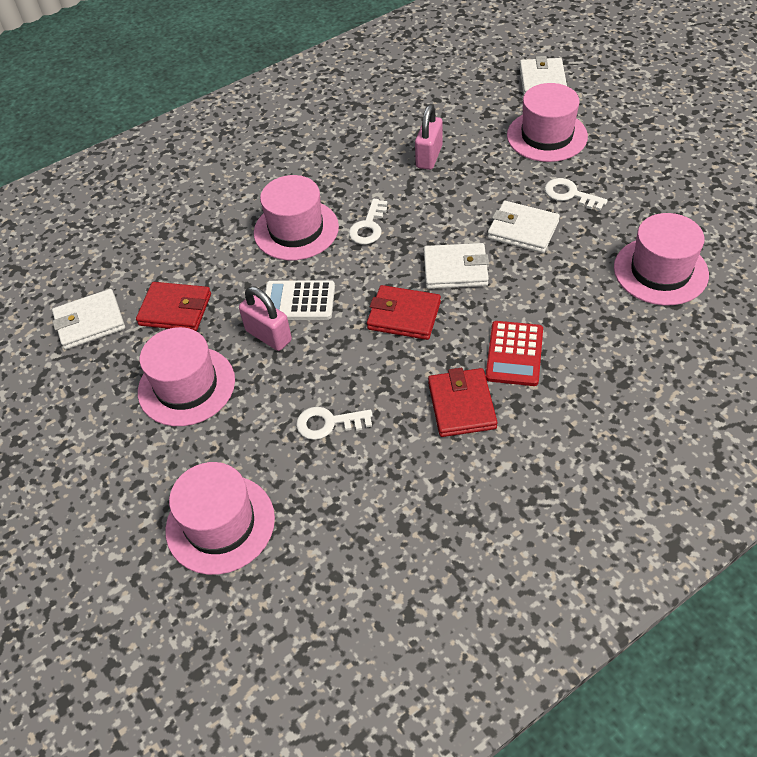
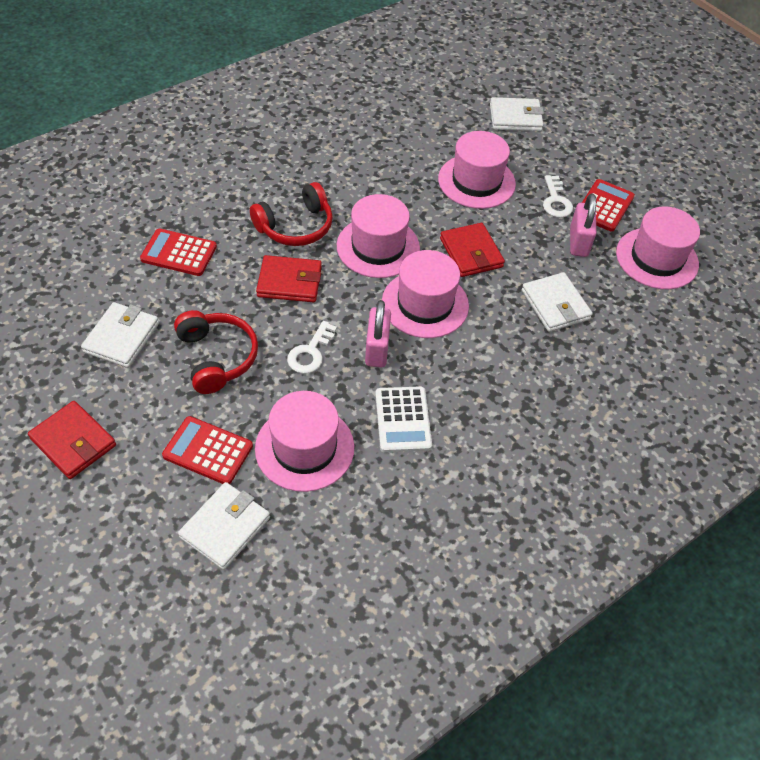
red calculator: [486,321,543,386] = 1 -> [140,228,217,276] [162,416,253,484] [582,179,635,232] = 3
red headphones: none = 0 -> [174,310,258,394] [250,182,333,246] = 2
white key: [296,407,373,440] [349,199,387,244] [544,178,608,211] = 3 -> [287,321,337,374] [543,175,573,218] = 2

